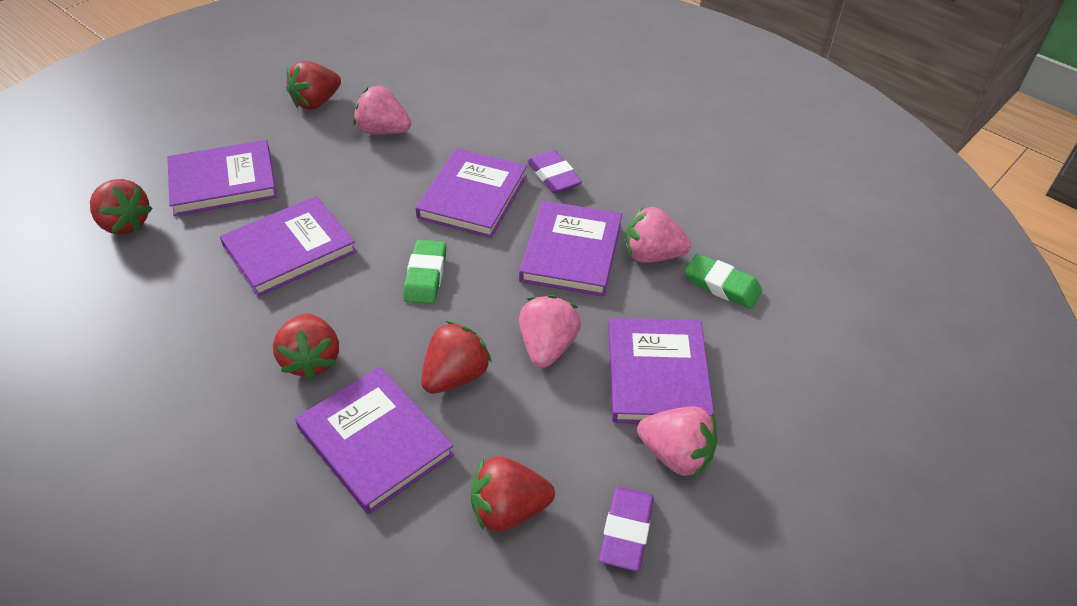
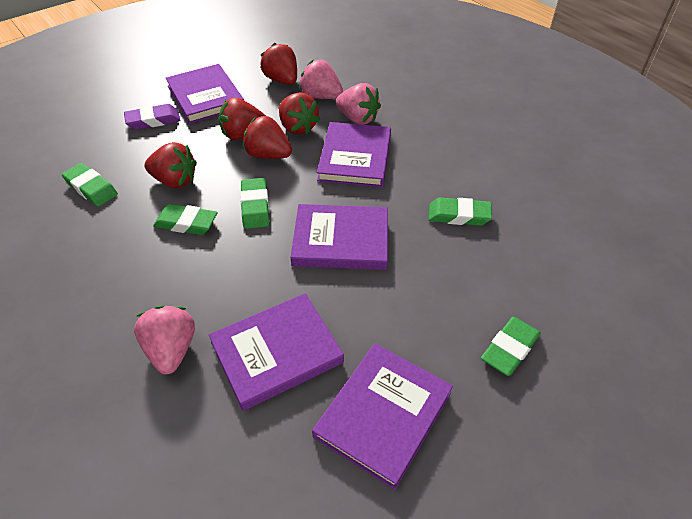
green eraser: [403,240,447,304] [685,253,762,309] = 2 -> [62,163,118,207] [153,204,218,235] [240,178,269,229] [428,197,492,226] [481,317,541,376] = 5
pink strawberry: [353,85,411,134] [519,295,581,368] [626,206,691,263] [637,407,717,477] = 4 -> [134,305,195,374] [299,60,343,99] [336,83,381,125] = 3
purple book: [167,140,277,216] [220,196,357,297] [295,367,454,514] [416,148,527,238] [519,201,622,296] [608,318,714,424] = 6 -> [166,64,244,124] [209,293,344,411] [290,204,388,270] [312,343,453,490] [317,122,391,187] = 5
purple eraser: [527,150,582,193] [599,487,654,571] = 2 -> [124,104,180,130] = 1

